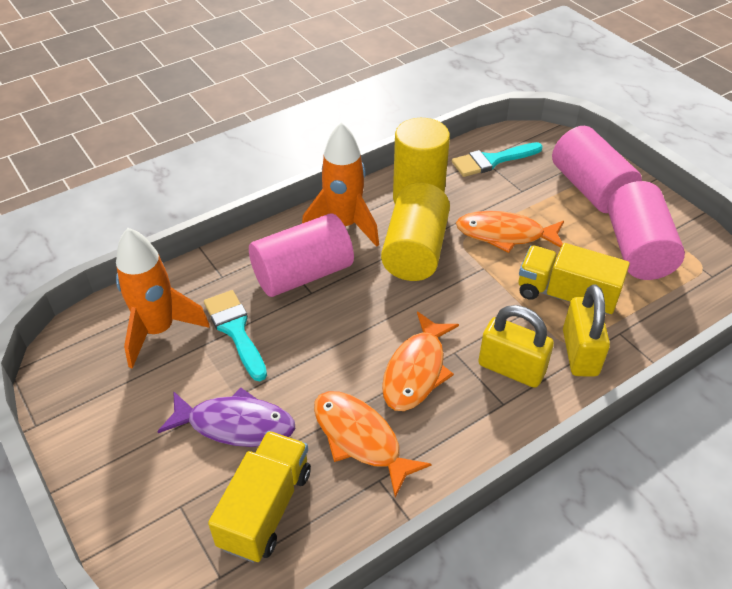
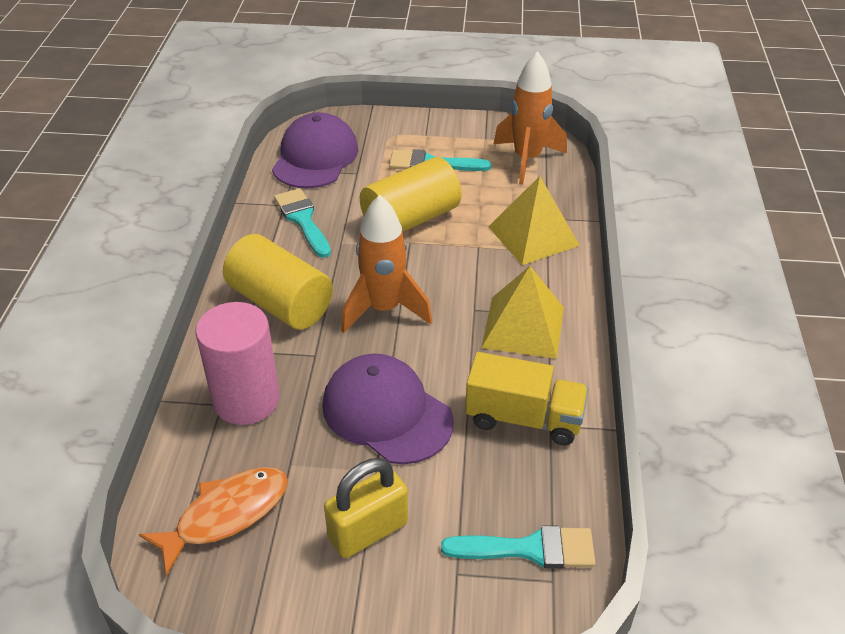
orange fish: [314,391,432,497] [382,312,459,411] [456,211,564,253] = 3 -> [139,467,288,576] = 1
pink cylinder: [249,214,354,297] [552,126,642,213] [607,181,685,280] = 3 -> [196,302,280,425] = 1
purple cap: none = 0 -> [272,112,359,189] [322,353,454,464] = 2
purple fish: [157,388,295,447] = 1 -> none = 0
turquoise brush: [204,290,267,381] [452,142,543,177] = 2 -> [274,188,331,258] [389,149,491,171] [441,525,595,569] = 3
yellow padlock: [478,305,554,388] [563,285,610,377] = 2 -> [324,458,408,558] = 1
yellow pyramid: none = 0 -> [481,266,564,359] [488,176,580,265] = 2
yellow truck: [208,431,311,563] [519,243,630,315] = 2 -> [465,352,589,445] = 1

